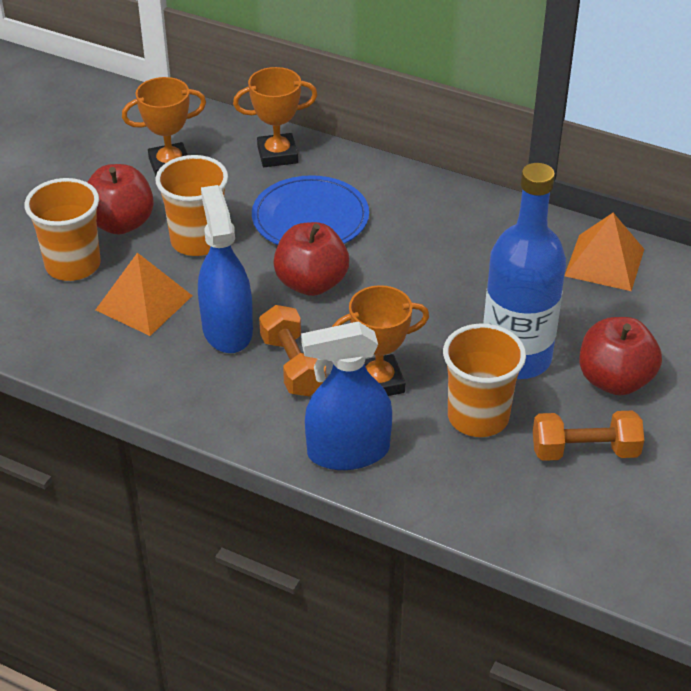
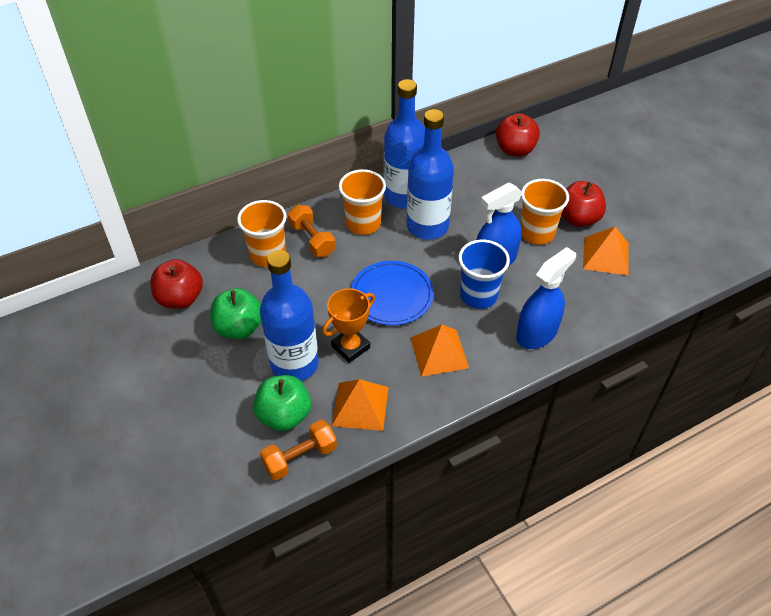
blue bottle: [483,163,566,379] = 1 -> [260,250,319,381] [384,79,425,209] [407,109,454,240] = 3
blue cup: none = 0 -> [458,240,510,309] = 1
green apple: none = 0 -> [210,288,261,339] [253,375,311,431] = 2
orange pyramid: [96,253,193,336] [564,213,644,291] = 2 -> [332,379,388,431] [410,325,469,377] [583,226,629,275] = 3
orange trophy: [122,77,206,176] [233,67,317,167] [332,285,429,396] = 3 -> [322,288,375,363] = 1

